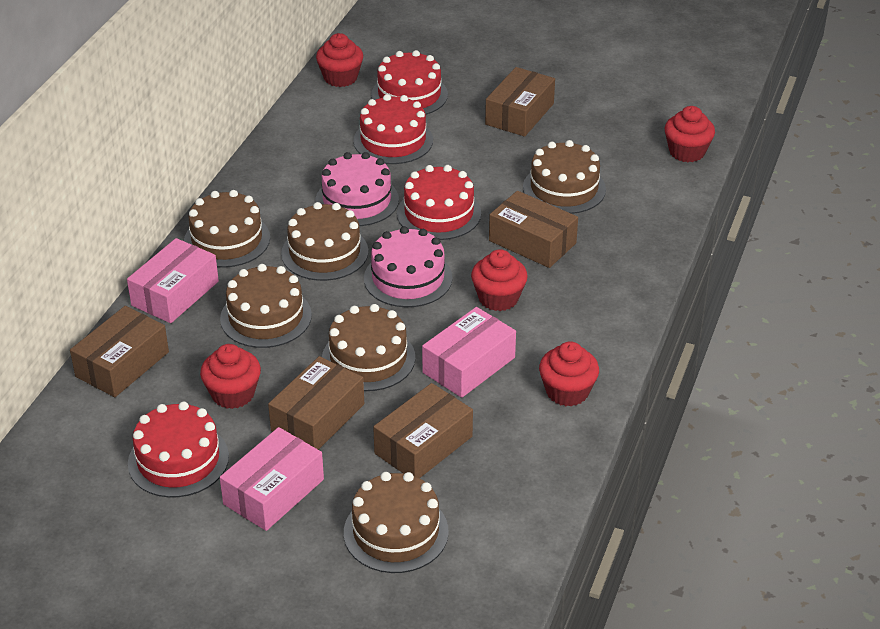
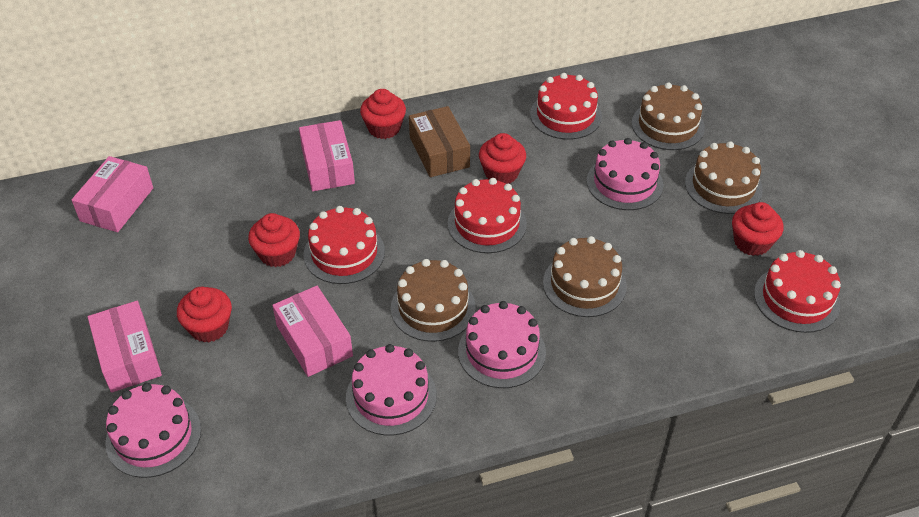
brown box: [70,306,169,397] [268,356,364,450] [373,383,473,478] [485,67,555,137] [489,191,578,268] = 5 -> [409,106,470,177] = 1
brown cake: [184,190,270,268] [220,264,312,348] [281,202,368,281] [322,304,415,391] [344,472,449,573] [523,140,606,214] = 6 -> [391,259,476,342] [543,236,627,317] [632,82,705,150] [685,141,763,214] = 4
pink box: [127,238,219,323] [220,427,324,531] [422,307,516,398] = 3 -> [71,156,153,232] [88,301,162,393] [272,286,353,377] [299,120,355,191] = 4
pink cake: [315,152,399,226] [364,226,452,307] = 2 -> [105,383,201,478] [346,344,437,436] [458,301,546,388] [587,138,663,210] = 4

